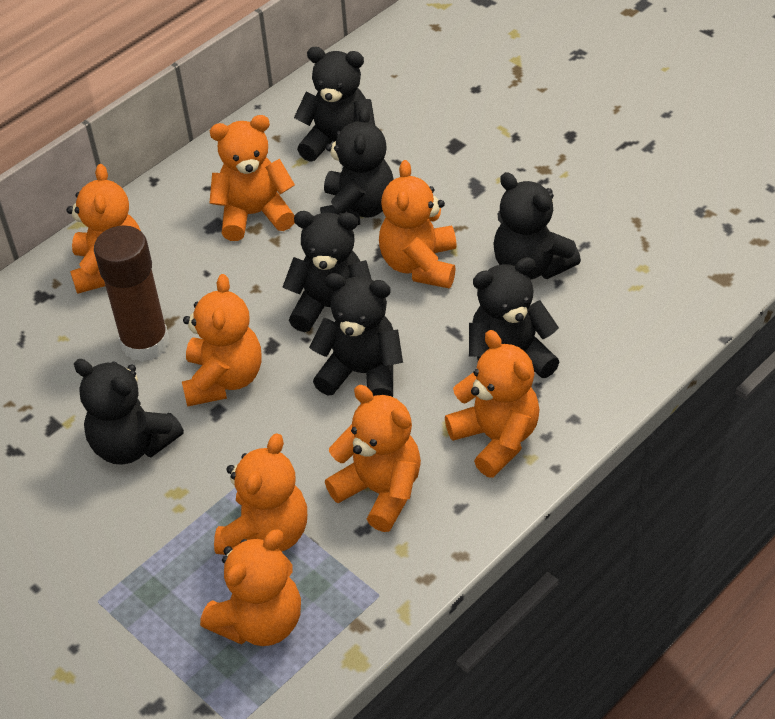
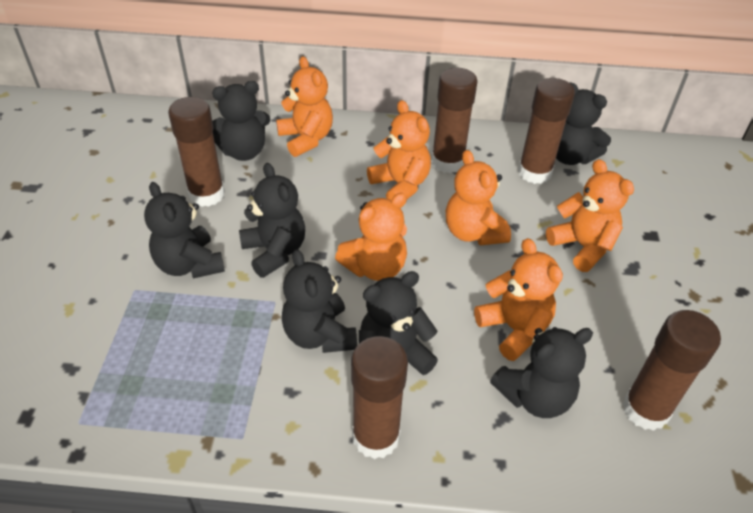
brown glue stick: [94,225,169,362] = 1 -> [168,97,225,207] [351,336,408,459] [431,68,478,173] [518,78,575,184] [623,310,721,431] = 5
orange teddy bear: [66,164,141,294] [182,274,262,407] [200,529,301,646] [209,115,295,241] [214,433,307,555] [325,385,421,532] [379,160,457,288] [445,330,540,478] = 8 -> [276,56,333,157] [335,193,407,281] [367,100,431,200] [446,150,511,245] [474,238,563,361] [546,159,634,272] = 6

